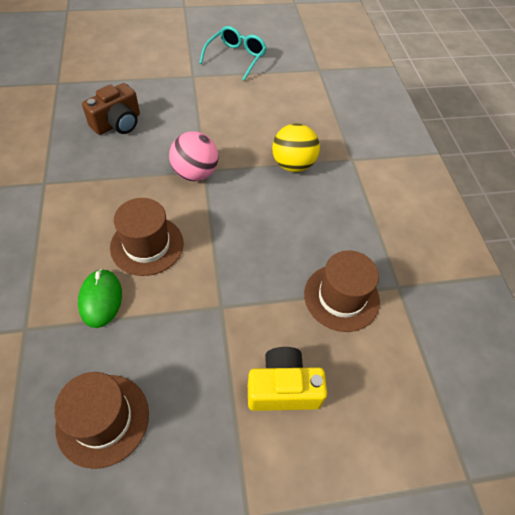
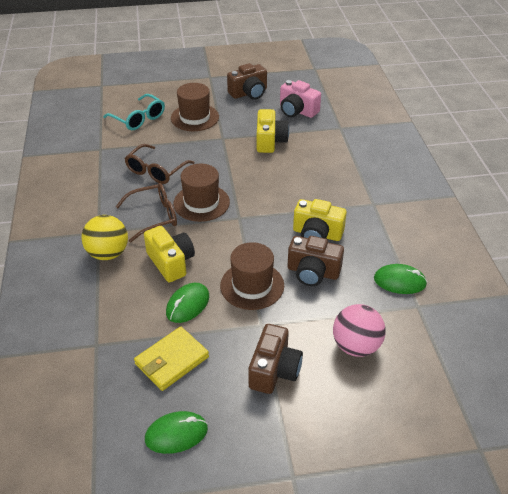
brown camera: [82,83,140,135] = 1 -> [227,63,267,100] [248,324,303,394] [288,236,344,286] = 3
brown glasses: none = 0 -> [116,183,177,242] [124,144,194,184] = 2
green mouse: [78,269,122,328] = 1 -> [145,411,208,454] [166,283,209,323] [374,264,427,294] = 3
pink camera: none = 0 -> [280,80,321,118] = 1
yellow camera: [248,347,327,411] = 1 -> [144,226,195,282] [257,109,289,153] [293,199,347,241] = 3
yellow wallet: none = 0 -> [134,327,209,391] = 1

